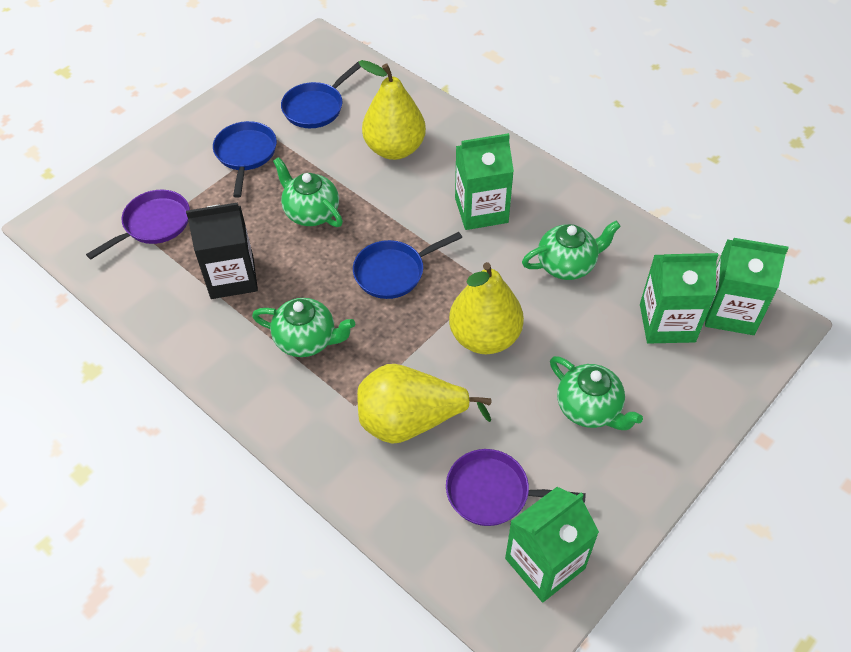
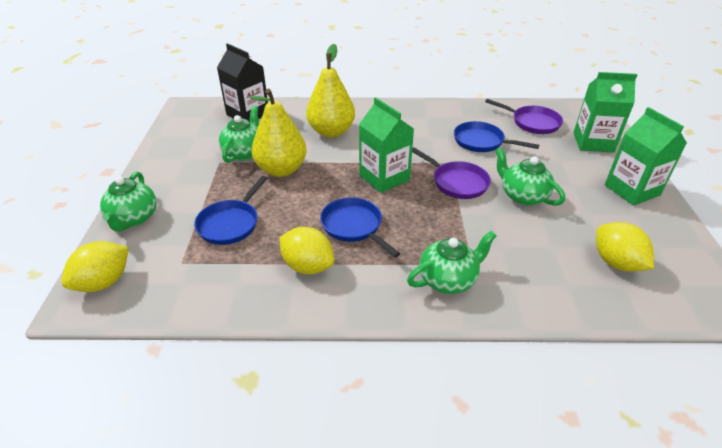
green carton: [455,133,514,230] [505,487,599,602] [640,253,719,343] [705,238,788,335] = 4 -> [359,97,414,193] [573,72,637,153] [605,107,687,206] = 3
yellow lemon: none = 0 -> [61,241,129,292] [280,227,334,274] [596,222,654,272] = 3
yellow pear: [357,364,491,444] [358,60,426,160] [449,262,524,354] = 3 -> [249,89,307,177] [306,44,355,138] = 2

